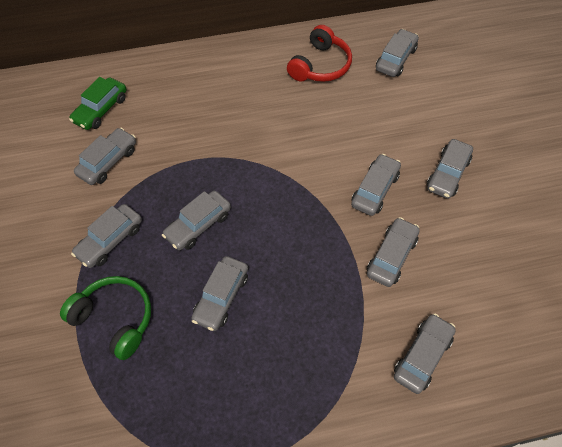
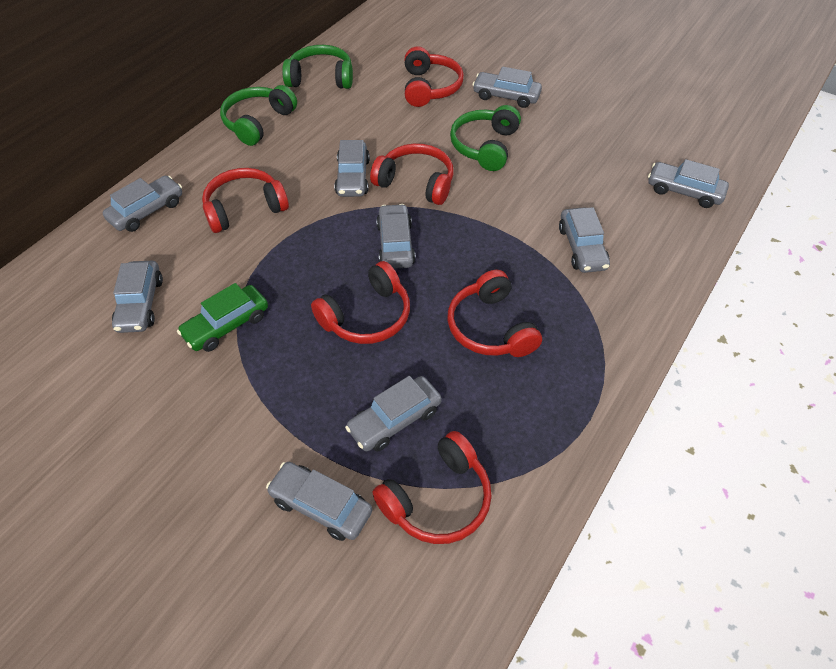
green headphones: [60,276,151,360] = 1 -> [220,85,297,146] [282,45,353,89] [450,105,521,171] = 3
red headphones: [287,25,352,82] = 1 -> [202,168,289,233] [311,261,410,344] [370,144,453,205] [372,431,492,544] [405,46,464,107] [448,270,542,357] = 6

